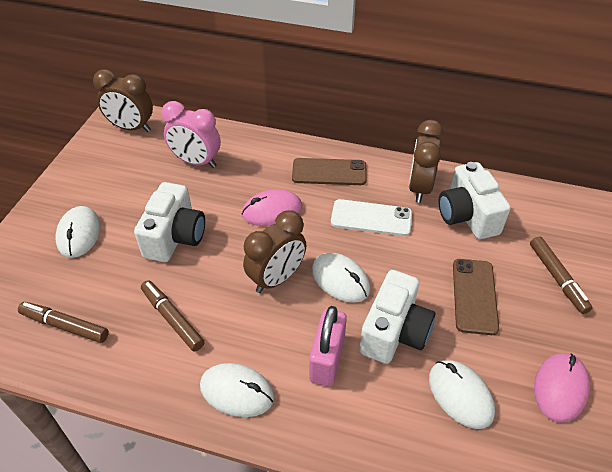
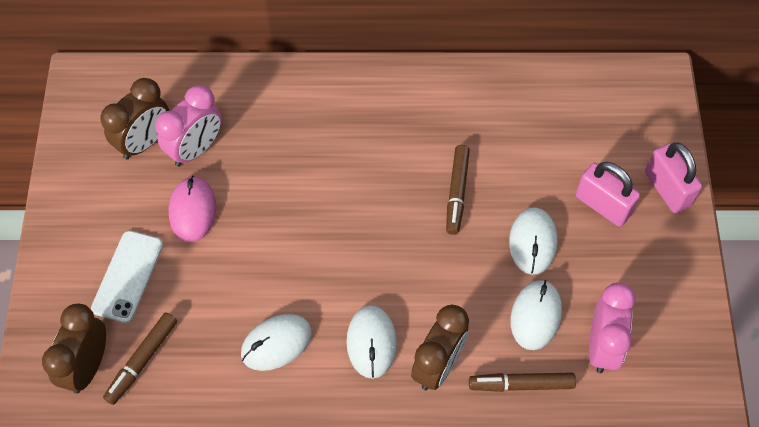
brown phone: [292,158,367,185] [453,259,499,335] = 2 -> none = 0
pink clock: [161,101,221,168] = 1 -> [155,85,222,167] [589,283,636,373] = 2
pink mouse: [242,189,302,226] [534,353,590,423] = 2 -> [169,176,216,242] = 1
pink padlock: [309,306,347,386] = 1 -> [576,162,640,227] [645,142,702,213] = 2
white camera: [134,182,205,262] [359,270,435,364] [438,162,511,239] = 3 -> none = 0

